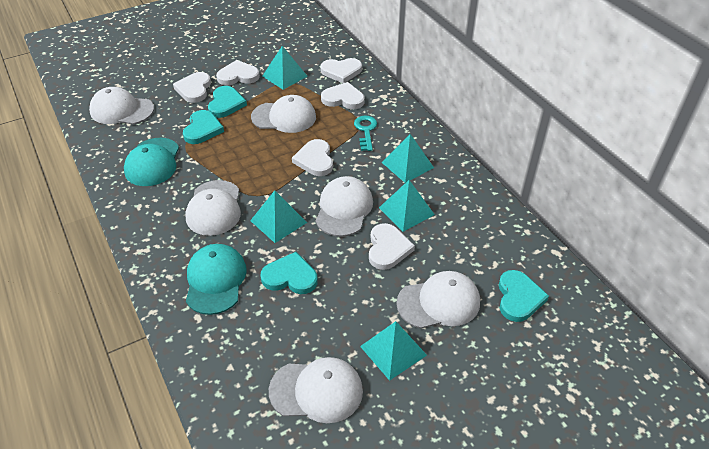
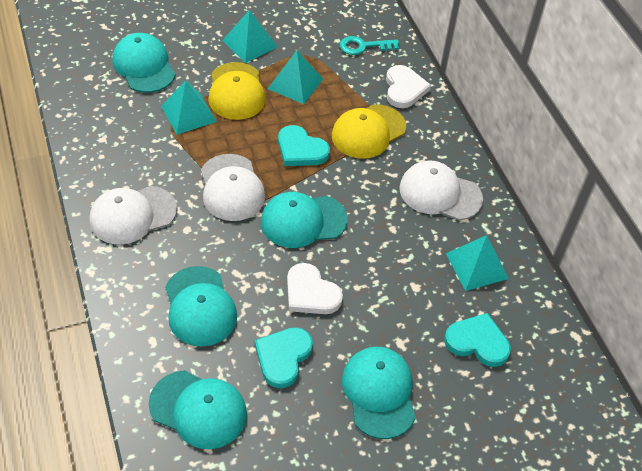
turquoise cap: [124,138,179,186] [186,244,247,315] = 2 -> [112,33,176,93] [149,370,247,449] [165,266,237,347] [261,192,348,248] [342,347,416,439] = 5
turquoise heart: [183,110,224,144] [208,86,247,118] [260,252,318,294] [499,270,549,322] = 4 -> [255,327,313,388] [278,125,330,166] [444,313,511,367] = 3
turquoise pyramid: [250,190,307,243] [263,46,308,90] [360,321,427,381] [379,180,435,232] [382,134,434,183] = 5 -> [161,80,217,134] [222,10,278,63] [268,50,323,104] [446,235,509,291] = 4
white cap: [89,87,154,124] [186,180,241,236] [251,95,316,133] [269,357,363,423] [316,176,373,237] [396,271,480,329] = 6 -> [89,186,177,244] [201,154,265,221] [399,161,483,220] = 3
white heart: [173,72,211,103] [216,60,260,85] [292,139,333,176] [320,58,362,83] [321,82,364,109] [369,223,415,270] = 6 -> [287,263,343,314] [386,65,431,108] = 2
yellow cap: none = 0 -> [208,62,266,120] [332,105,406,159] = 2

